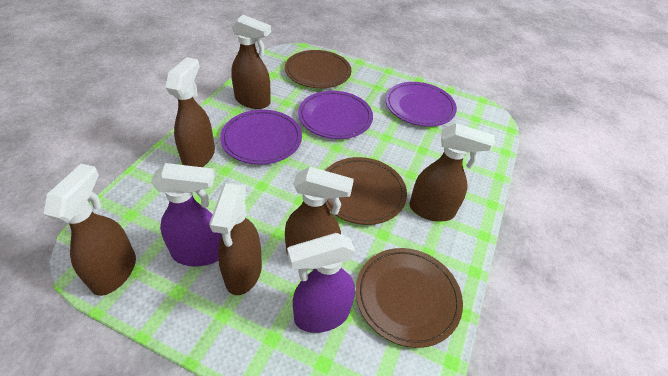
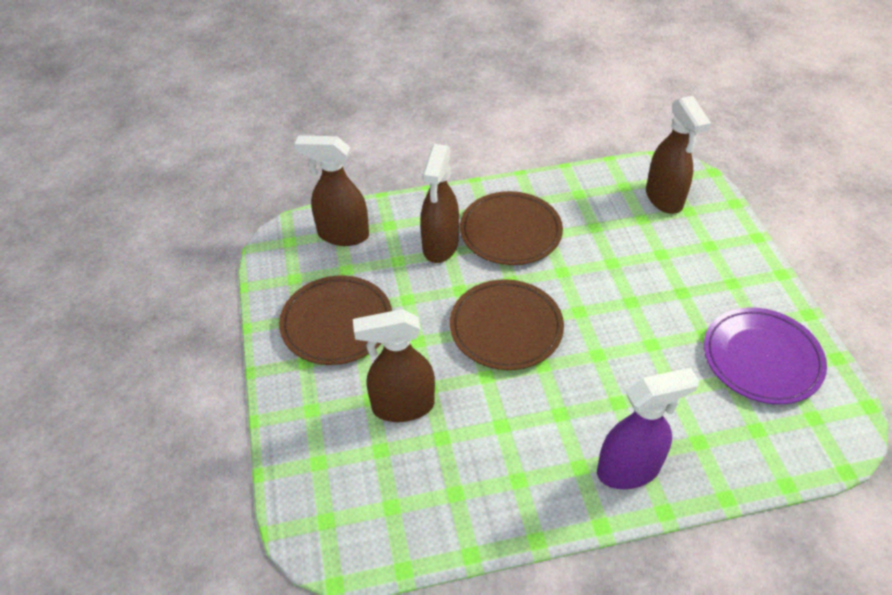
brown spray bottle: [44,164,136,296] [166,57,215,167] [209,183,262,295] [231,15,271,109] [285,167,354,252] [409,123,495,222] = 6 -> [294,136,369,246] [353,309,435,422] [420,144,459,263] [646,96,711,214] = 4
purple plate: [220,110,302,164] [298,91,373,139] [385,82,457,127] = 3 -> [704,307,827,405] = 1
purple spray bottle: [151,163,222,267] [287,233,356,333] = 2 -> [597,367,699,489] = 1

